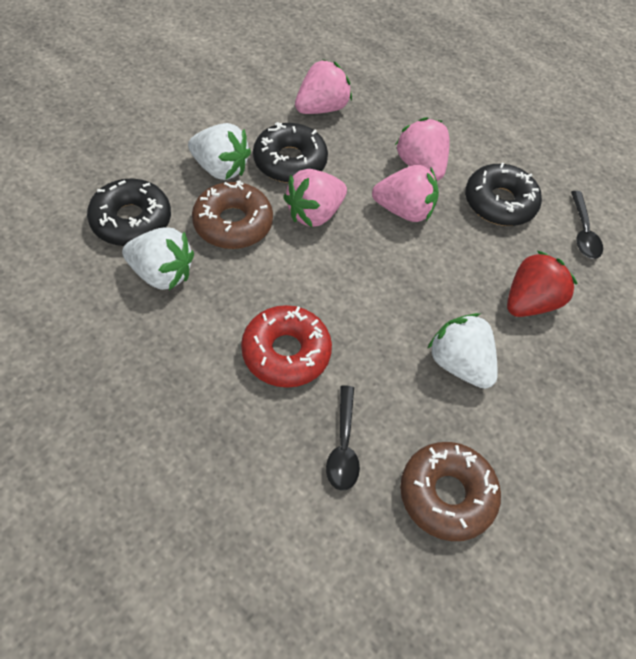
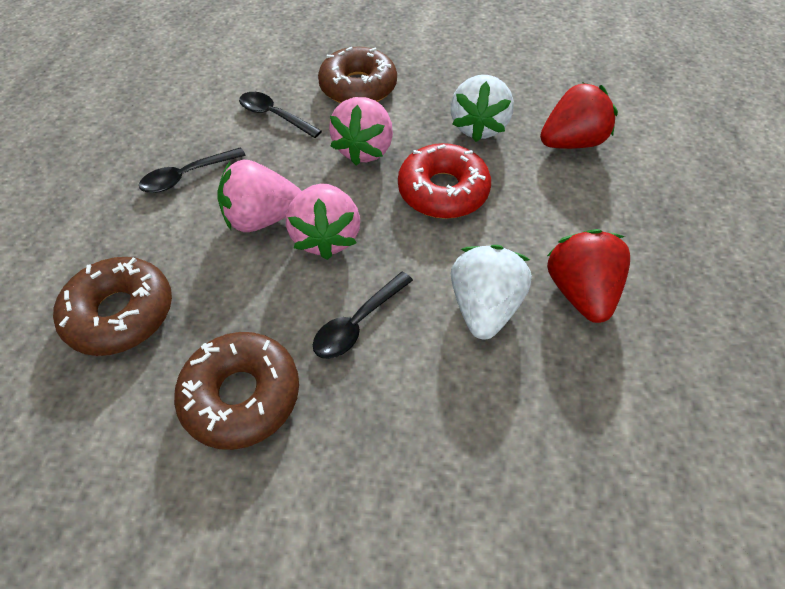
black donut: [87,179,171,246] [253,122,328,183] [465,163,542,226] = 3 -> none = 0
black spoon: [326,385,360,491] [571,191,603,259] = 2 -> [139,147,246,193] [239,92,322,138] [313,271,413,359] = 3
brown donut: [192,180,273,249] [400,442,501,541] = 2 -> [53,257,172,356] [174,332,299,450] [318,47,397,103] = 3
pink strawberry: [283,169,347,227] [295,59,352,114] [372,165,439,222] [395,117,449,181] = 4 -> [217,160,301,232] [286,183,360,260] [329,97,393,166] = 3
red strawberry: [507,251,578,317] = 1 -> [540,82,618,149] [547,229,630,323] = 2
white strawberry: [122,227,194,290] [188,123,251,180] [427,313,498,389] = 3 -> [451,75,514,142] [451,245,532,340] = 2

